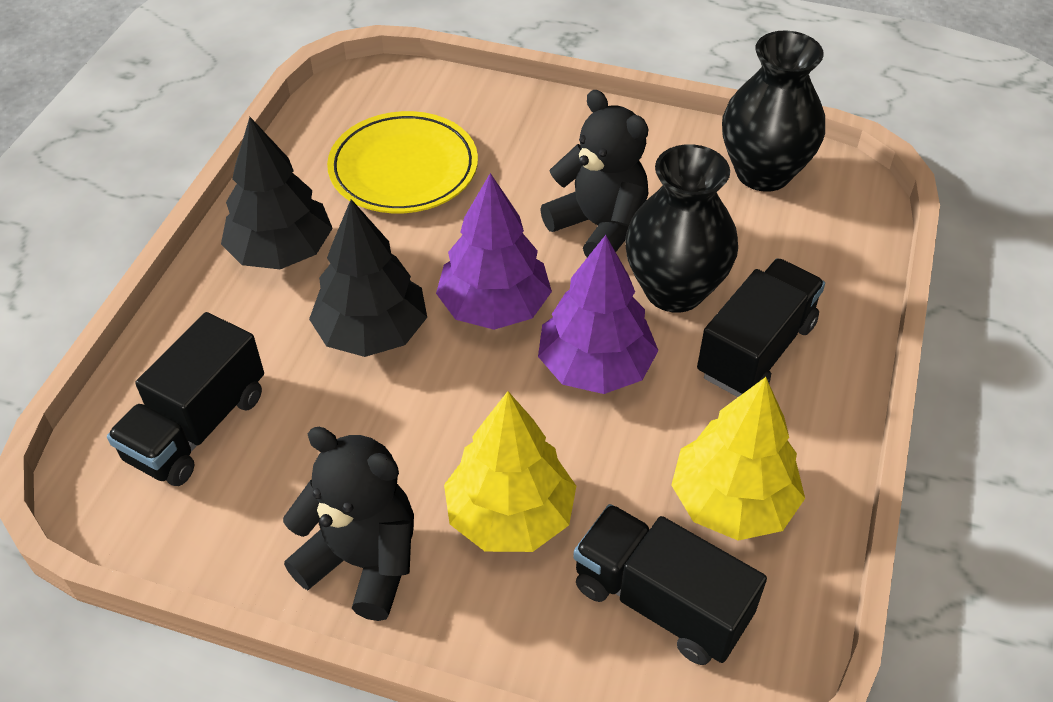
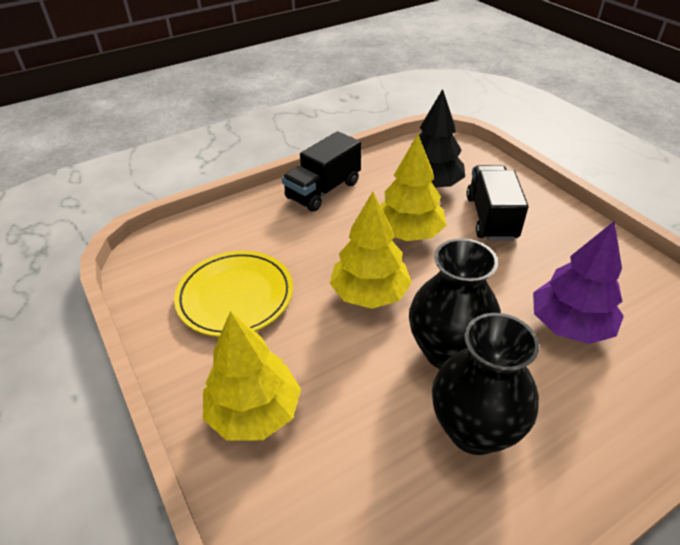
black teddy bear: [283,427,414,621] [540,90,648,257] = 2 -> none = 0
black tree: [221,117,333,269] [309,199,427,357] = 2 -> [411,89,465,188] = 1
black truck: [107,312,264,486] [573,504,767,665] [697,258,825,397] = 3 -> [282,131,361,212] [466,165,529,241] = 2
purple tree: [436,173,552,330] [538,235,659,394] = 2 -> [533,221,624,344] = 1
yellow tree: [444,391,576,552] [671,377,805,541] = 2 -> [203,311,301,441] [330,192,412,309] [380,134,447,241] = 3

